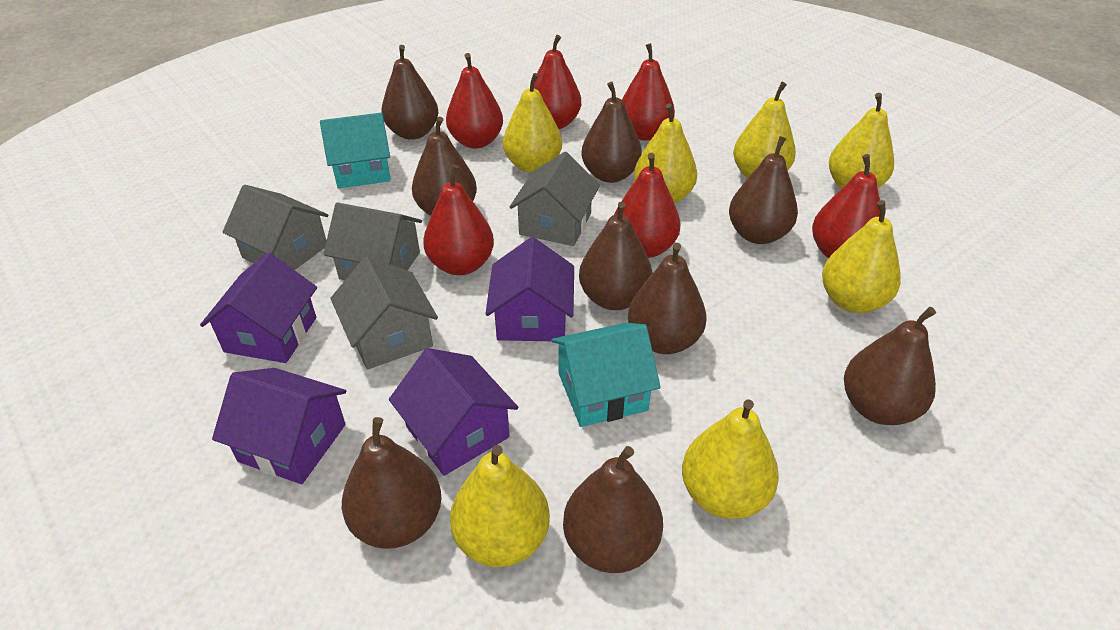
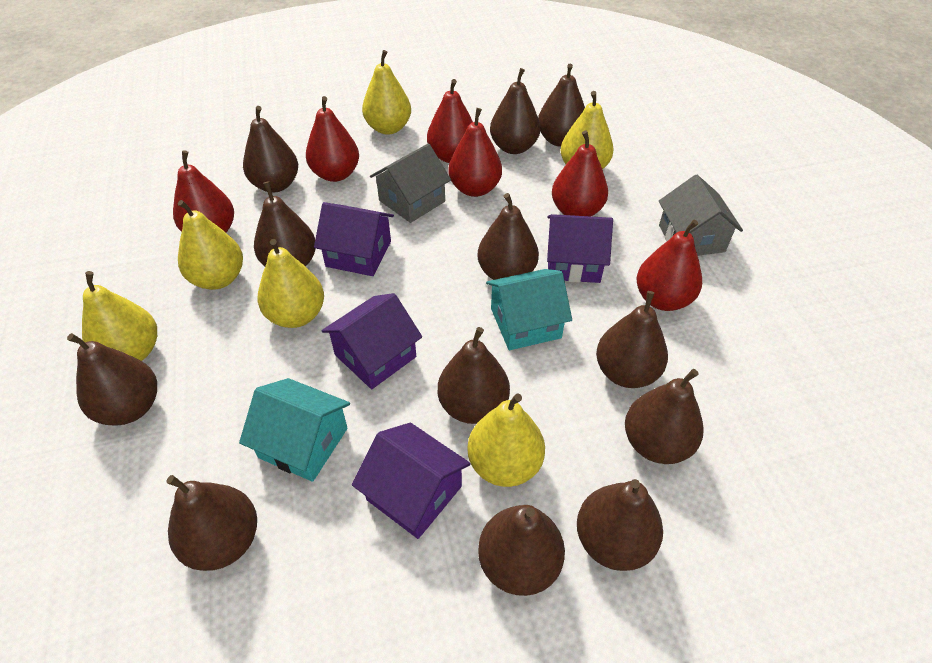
brown pear: [342,417,442,549] [381,45,438,140] [412,117,477,216] [563,446,663,573] [579,201,653,310] [581,82,642,183] [628,243,706,354] [729,136,798,244] [844,307,936,425] = 9 -> [67,333,157,425] [167,475,257,571] [243,106,298,193] [254,181,316,267] [438,327,510,424] [478,193,539,280] [478,505,565,596] [490,68,540,154] [538,64,585,147] [577,479,663,571] [596,291,668,388] [625,369,704,464] = 12
grey house: [223,185,328,270] [323,202,422,280] [330,257,438,369] [509,152,600,246] = 4 -> [370,143,451,223] [659,175,743,256] = 2
yellow pear: [450,445,550,567] [503,73,562,173] [634,103,697,203] [682,400,779,519] [733,82,796,178] [822,200,901,313] [829,93,894,189] = 7 -> [82,271,157,361] [178,200,243,290] [258,239,324,328] [362,50,411,134] [467,394,545,487] [560,91,614,170] = 6

